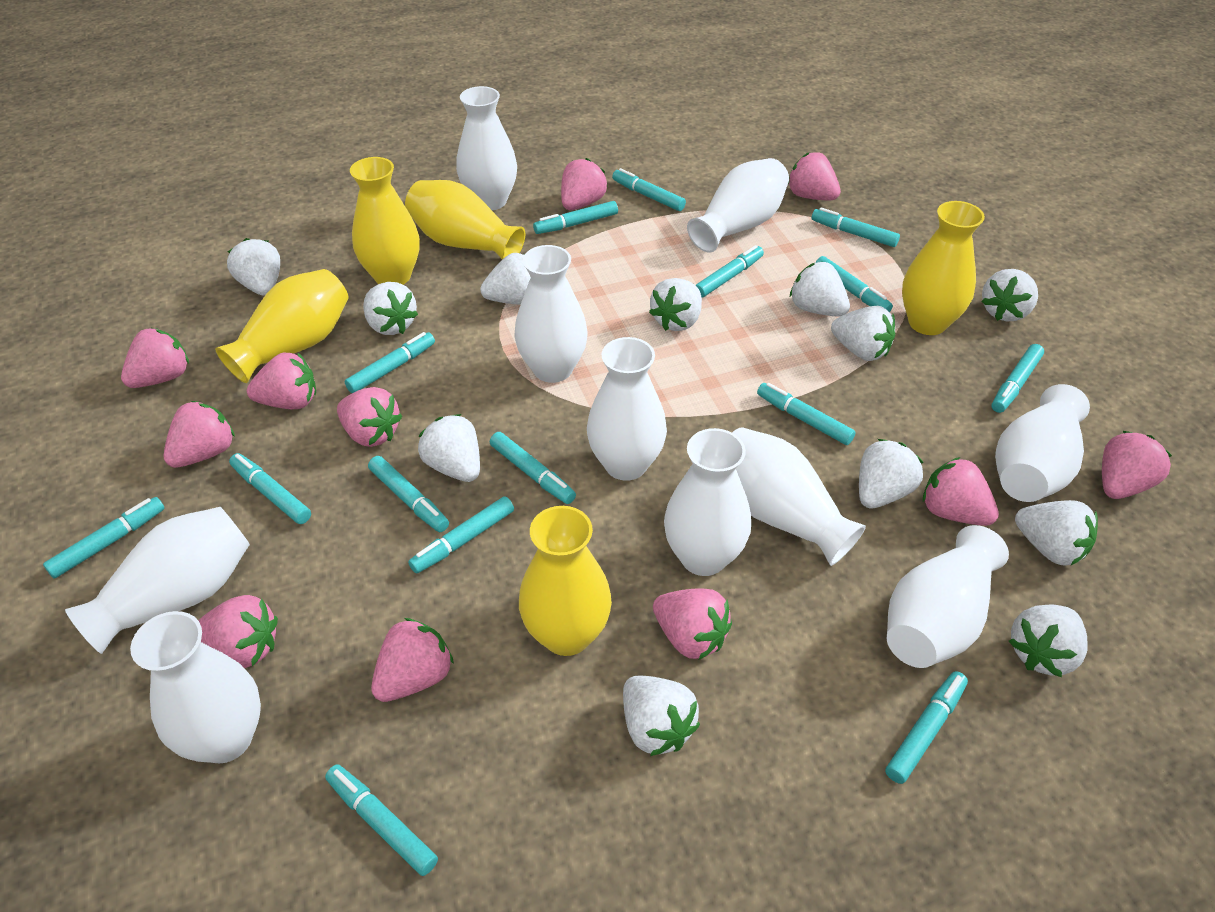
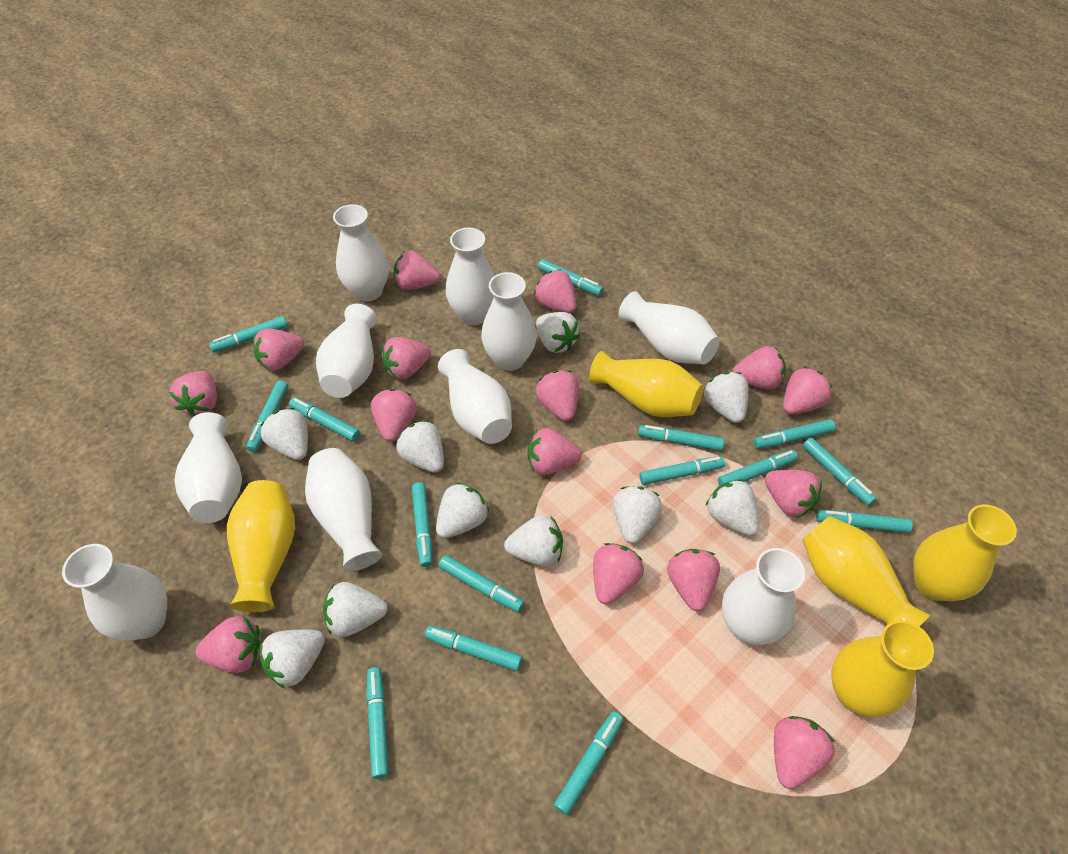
pink strawberry: [121,328,189,388] [164,401,235,468] [198,595,278,668] [247,353,316,409] [337,387,402,447] [371,618,454,702] [561,158,607,210] [653,589,732,660] [788,152,841,200] [923,457,999,526] [1102,431,1172,499] = 11 -> [169,371,217,417] [196,616,261,673] [253,328,304,371] [371,389,416,442] [381,337,431,380] [394,251,440,290] [528,428,582,475] [534,269,576,314] [536,370,579,421] [593,543,644,604] [667,549,720,611] [733,346,786,390] [765,470,822,518] [774,716,835,789] [783,366,833,415] = 15
white strawberry: [227,238,280,296] [363,282,418,335] [418,414,480,482] [480,253,531,305] [623,676,700,756] [649,278,702,331] [790,262,850,317] [831,306,895,361] [859,439,924,508] [981,269,1038,321] [1009,605,1087,677] [1015,500,1098,565] = 12 -> [260,408,308,460] [260,629,325,688] [323,582,388,637] [396,420,444,473] [436,482,489,538] [504,515,563,566] [536,312,580,353] [613,486,662,544] [704,372,749,423] [705,479,759,536] = 10

